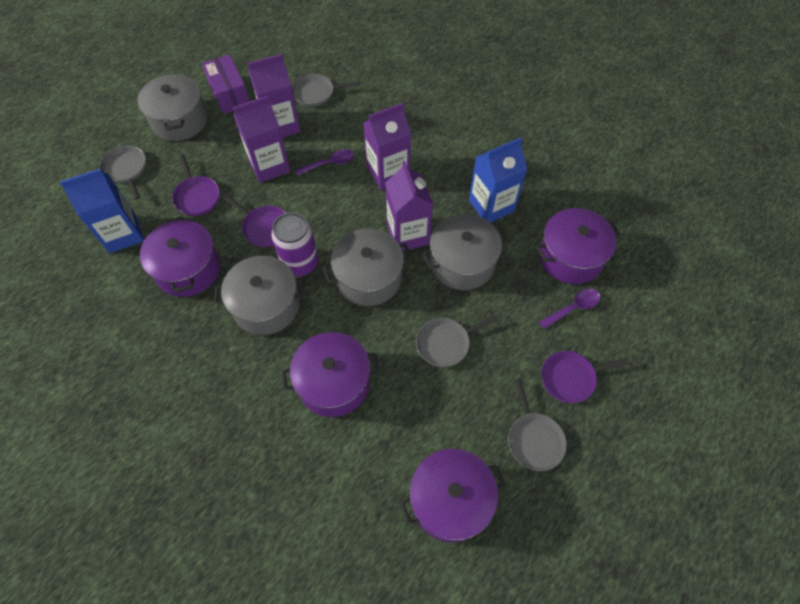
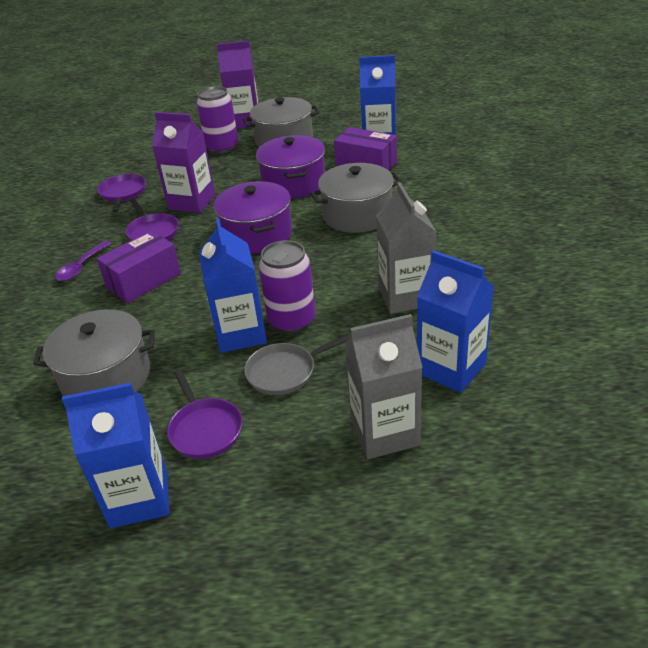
blue carton: [60,169,144,253] [469,138,527,223] = 2 -> [62,383,170,528] [199,218,267,353] [359,55,396,135] [417,250,494,393] = 4
grey carton: none = 0 -> [345,314,423,459] [376,182,436,314] = 2
grey pan: [99,145,146,200] [292,74,360,107] [416,315,498,367] [508,378,567,471] = 4 -> [244,334,351,395] = 1
grey pot: [137,73,208,141] [214,256,306,335] [323,229,412,306] [422,214,508,290] = 4 -> [34,309,155,396] [243,97,320,147] [310,163,402,233] = 3
purple box: [202,54,250,114] = 1 -> [97,231,181,303] [334,127,397,171] = 2
purple can: [271,212,318,276] = 1 -> [197,86,238,154] [259,240,315,334] = 2
purple carton: [233,96,290,183] [248,54,301,138] [363,103,411,190] [385,161,433,251] = 4 -> [152,112,215,213] [217,41,258,129] = 2
purple pot: [140,217,221,297] [282,332,380,417] [400,449,506,542] [536,208,620,284] = 4 -> [214,181,292,254] [256,135,325,199] = 2
purple spoon: [295,149,355,176] [539,289,600,329] = 2 -> [55,241,111,281] = 1

